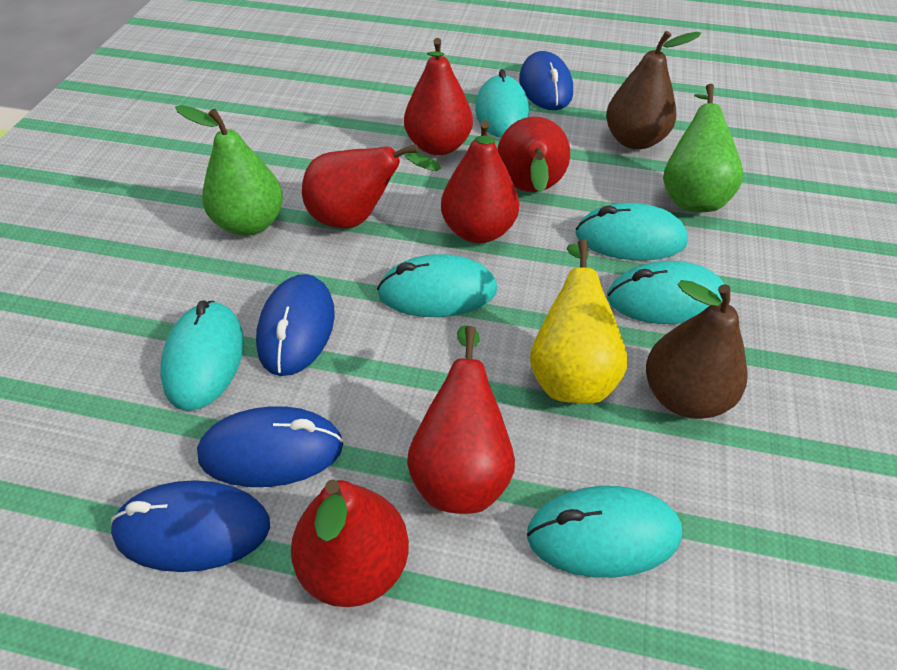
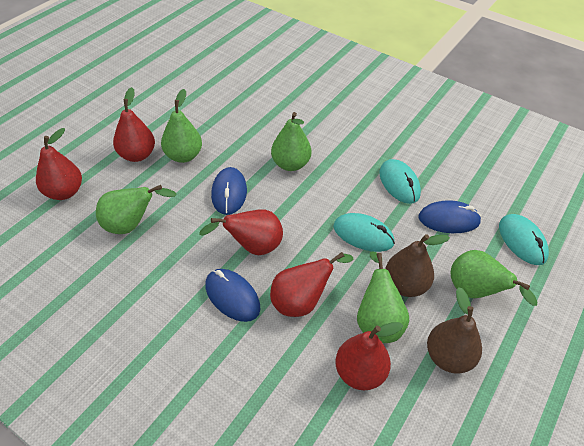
blue mouse: [110,480,270,572] [197,406,343,487] [256,274,335,376] [519,51,573,110] = 4 -> [205,269,261,322] [211,167,247,215] [418,200,481,233] = 3
green pear: [175,105,283,236] [663,84,743,212] = 2 -> [96,185,177,234] [161,89,202,163] [271,112,311,171] [357,251,409,343] [451,250,537,306] = 5
red pear: [291,479,409,607] [302,144,441,229] [404,38,473,155] [407,325,515,514] [441,120,519,243] [497,117,570,192] = 6 -> [36,128,82,200] [113,87,155,162] [199,210,283,255] [270,252,353,317] [335,322,403,390] = 5
turquoise mouse: [160,300,244,411] [377,254,497,317] [475,69,529,138] [527,486,682,578] [576,203,688,260] [607,261,724,324] = 6 -> [333,213,395,252] [379,159,421,204] [499,214,549,265] = 3
yellow pear: [530,239,628,404] = 1 -> none = 0

